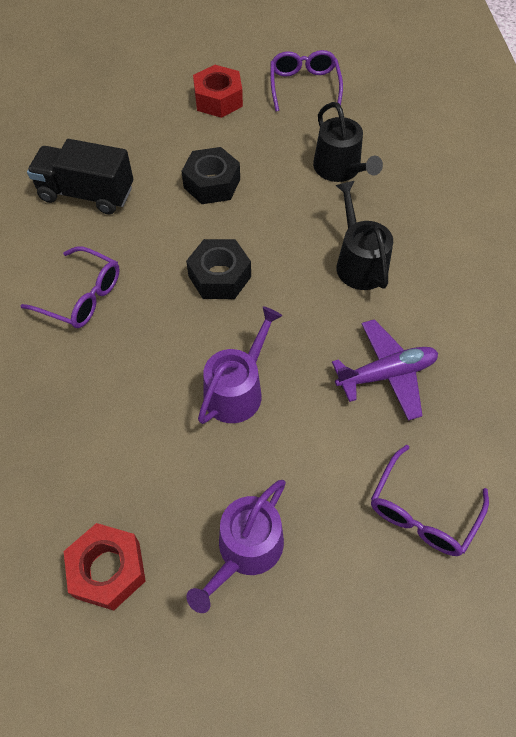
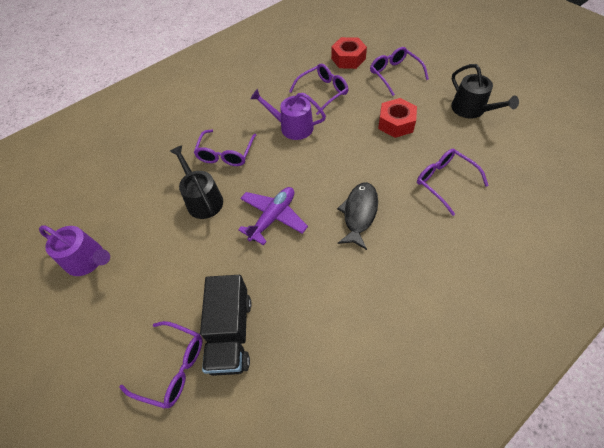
black fish: none = 0 -> [337,182,378,250] = 1
black nut: [181,147,240,204] [186,239,251,299] = 2 -> none = 0
purple glasses: [21,246,120,328] [270,50,343,111] [371,445,489,556] = 3 -> [119,321,202,409] [194,129,256,166] [289,64,348,115] [370,47,429,96] [417,149,489,216] = 5

